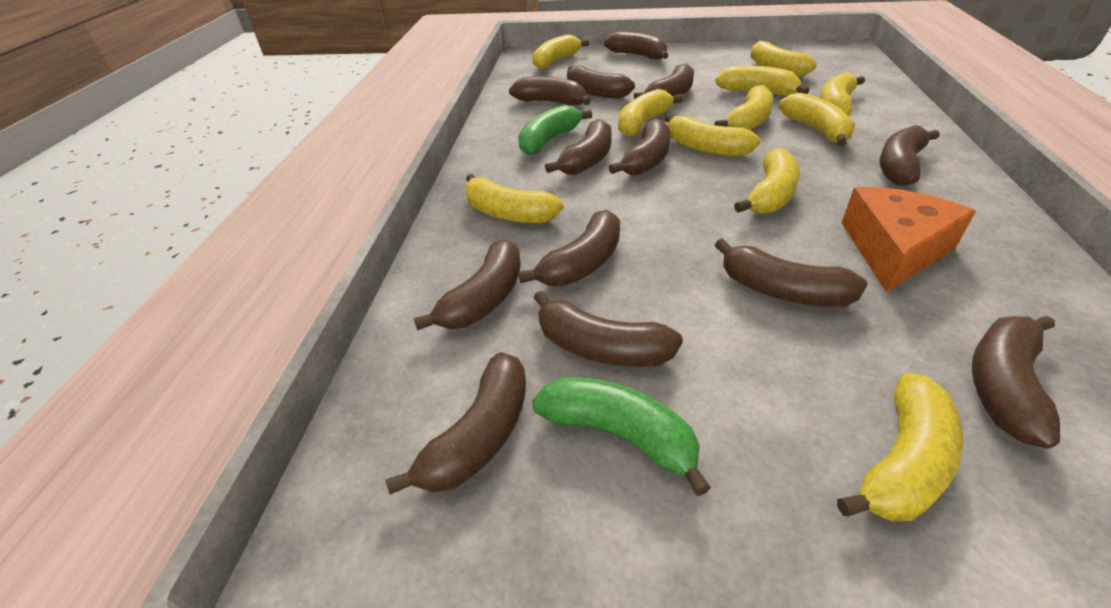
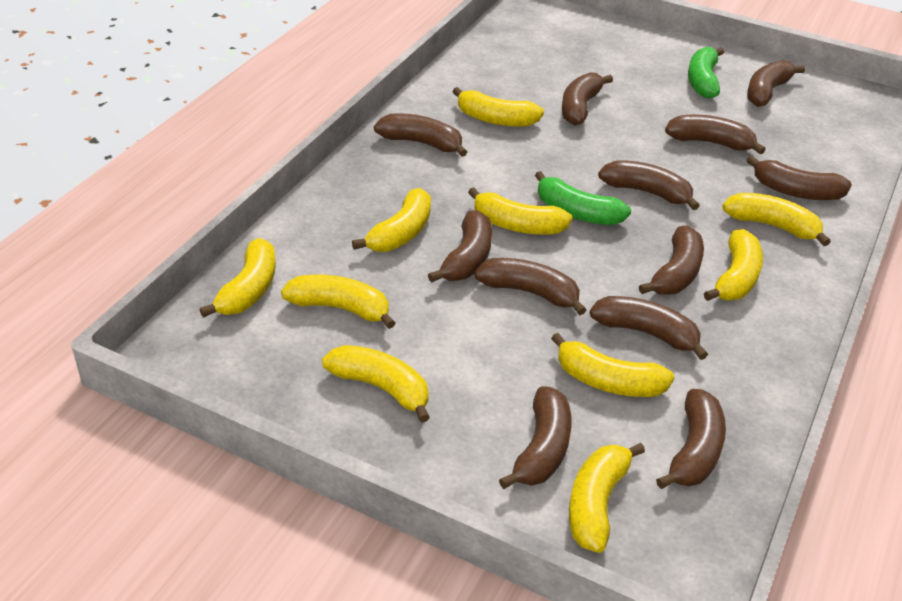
brown banana: [385,352,526,494] [413,239,521,330] [509,76,591,106] [518,210,620,286] [534,291,683,367] [545,119,612,175] [567,65,635,99] [604,31,669,59] [609,118,670,176] [634,63,694,99] [715,238,868,307] [879,125,940,186] [972,316,1060,449] = 13 -> [374,113,467,157] [428,210,492,283] [474,258,586,316] [499,386,572,489] [562,72,613,126] [590,296,708,360] [598,160,700,210] [639,225,704,295] [656,389,726,489] [665,115,766,154] [747,60,805,107] [747,156,852,200] = 12
orange cheese: [841,187,976,292] = 1 -> none = 0
yellow banana: [465,174,564,223] [532,34,589,70] [618,89,683,137] [665,114,761,157] [714,85,773,130] [715,66,809,96] [734,148,800,214] [750,41,817,77] [779,93,855,146] [820,72,865,116] [837,373,963,521] = 11 -> [200,238,276,318] [281,275,395,329] [322,345,430,423] [352,188,431,252] [453,87,544,127] [468,187,573,234] [551,333,674,397] [569,443,645,553] [704,229,763,301] [722,193,831,246] = 10

